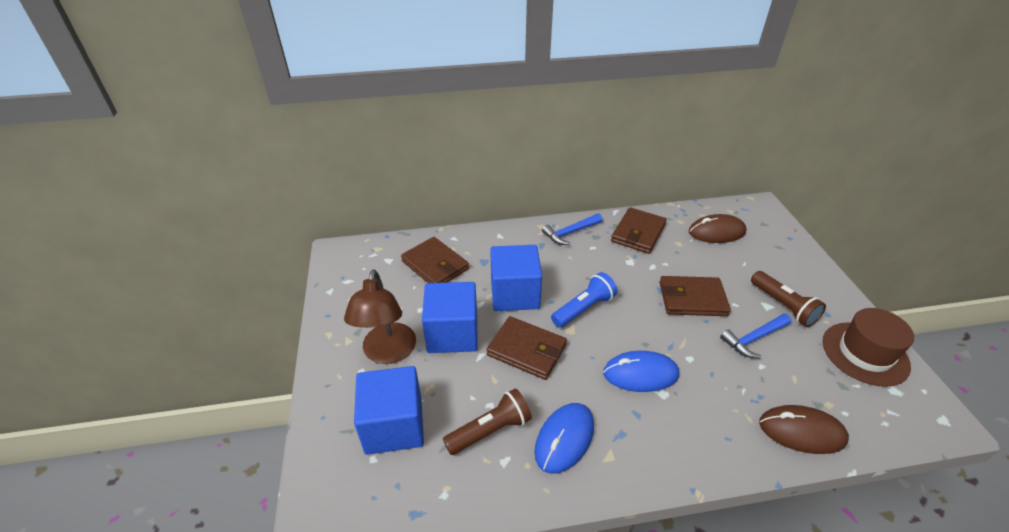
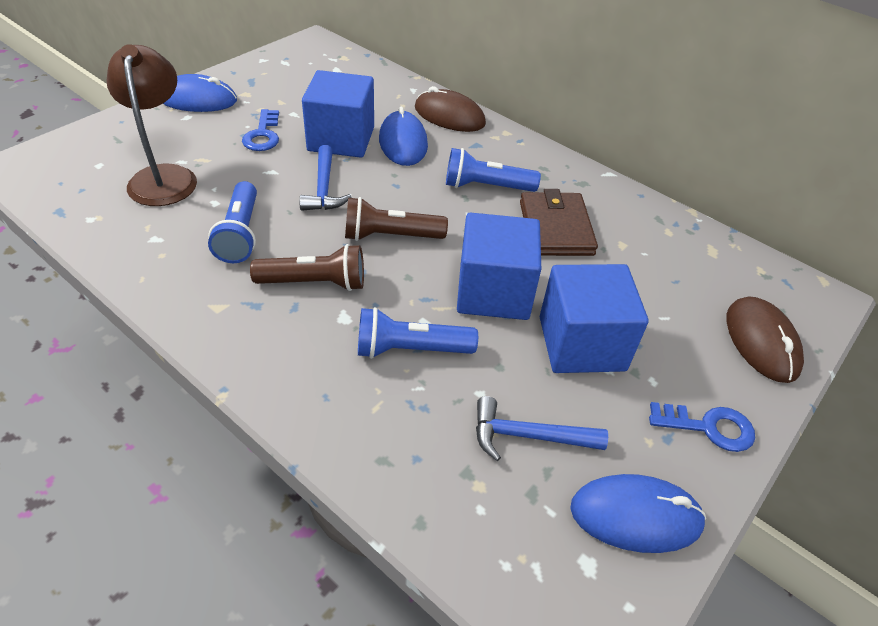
blue flashlight: [551,272,617,328] = 1 -> [208,181,257,263] [358,307,478,359] [446,148,541,192] = 3
blue key: none = 0 -> [242,109,279,151] [649,402,755,452] = 2
blue mouse: [534,403,594,474] [603,351,679,392] = 2 -> [163,74,237,112] [379,107,428,166] [570,474,706,553] = 3
brown hat: [823,308,914,387] = 1 -> none = 0
brown wallet: [401,237,469,283] [487,316,567,380] [611,207,667,254] [659,276,731,316] = 4 -> [520,189,598,256] = 1

